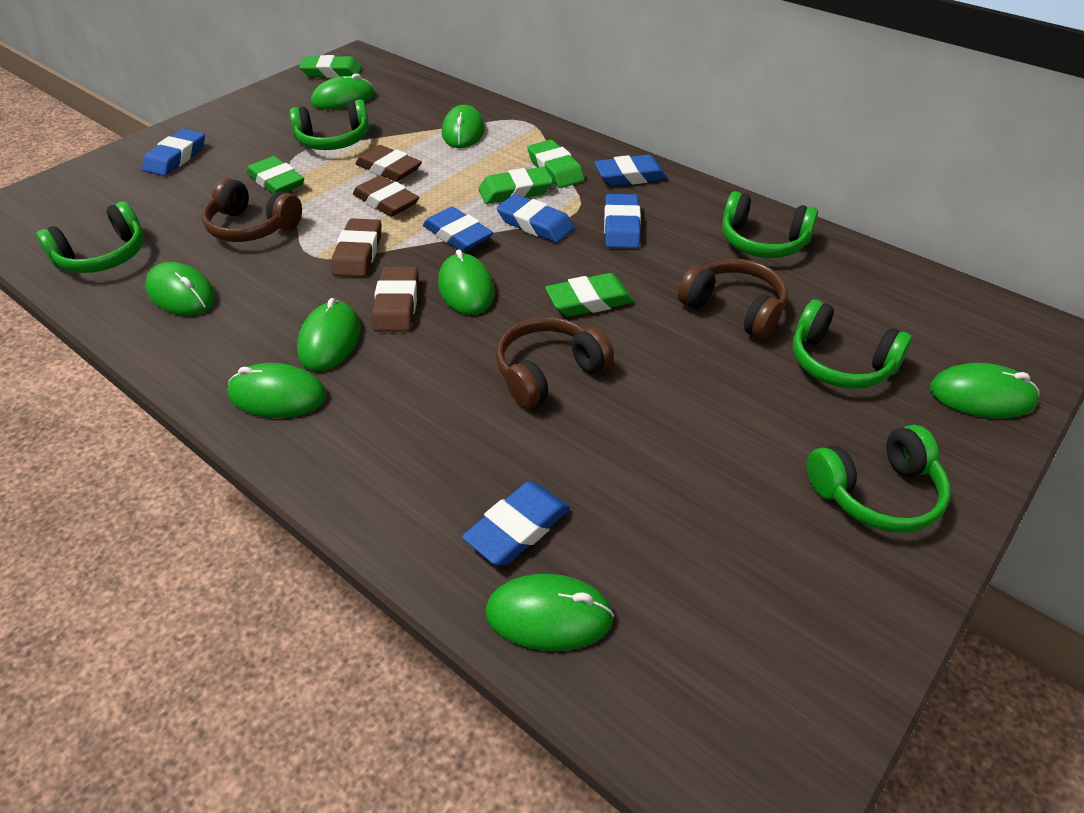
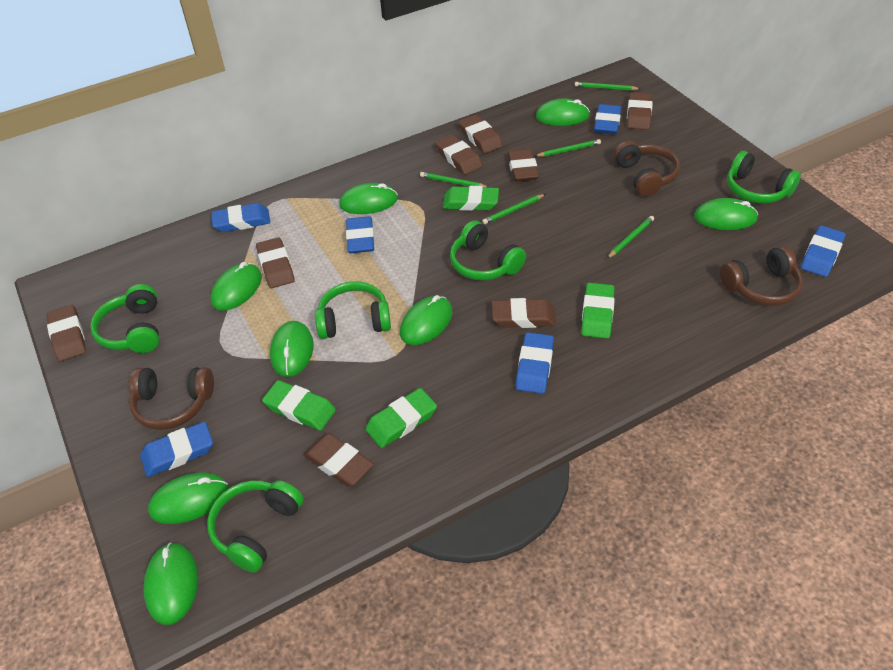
brown eraser: [331,218,381,277] [353,175,419,217] [355,145,422,182] [372,267,419,332] = 4 -> [46,305,86,362] [256,237,295,288] [303,433,374,487] [435,135,483,175] [459,115,503,153] [492,298,556,328] [507,149,539,182] [627,92,653,130] = 8
green eraser: [247,156,304,194] [299,55,362,78] [478,167,553,204] [527,140,585,188] [545,273,634,317] = 5 -> [262,380,336,430] [365,388,437,448] [443,186,499,211] [581,283,615,339] = 4
green pencil: none = 0 -> [420,172,490,188] [482,194,545,224] [535,139,601,157] [575,82,640,91] [607,216,654,259] = 5

